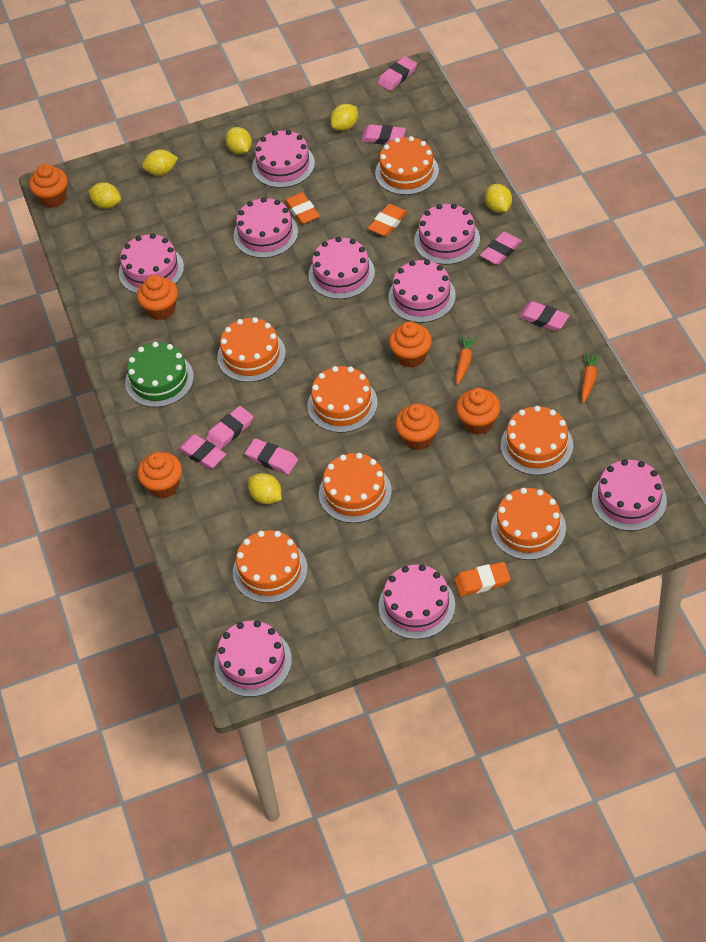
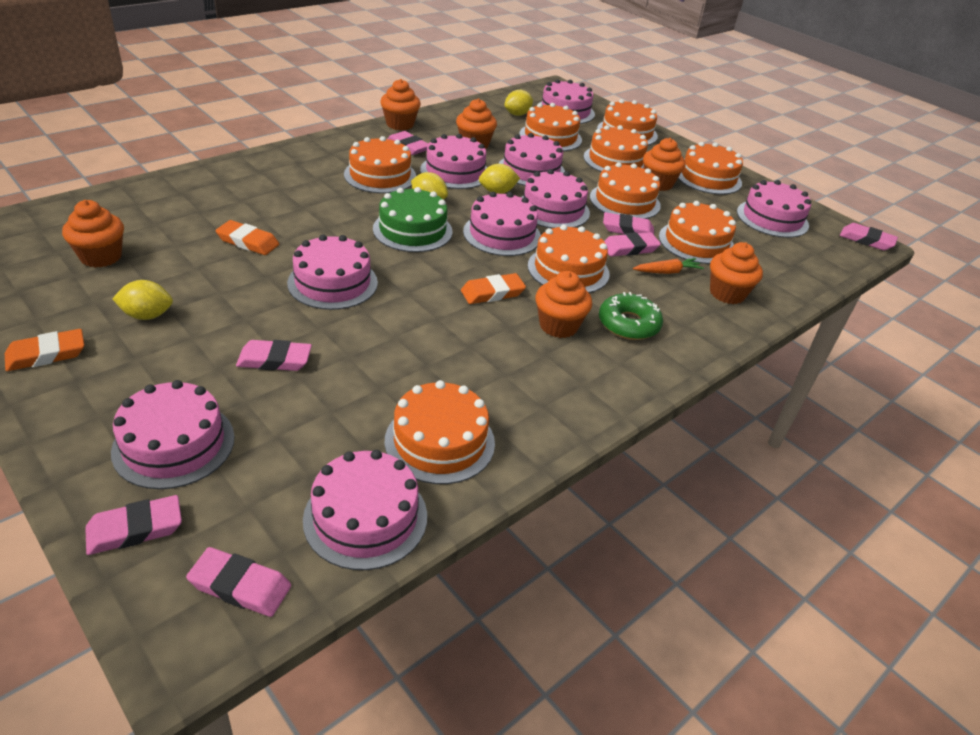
green donut: none = 0 -> [599,292,663,340] = 1
orange cake: [217,317,286,382] [233,530,308,603] [308,366,378,433] [319,453,392,523] [375,136,439,195] [491,488,566,560] [501,406,573,475] = 7 -> [344,136,416,193] [385,380,495,484] [519,103,582,151] [528,224,609,293] [583,125,648,172] [590,162,661,219] [597,99,658,145] [659,201,736,264] [678,142,743,194] = 9
orange carrot: [456,335,477,385] [581,352,601,403] = 2 -> [633,258,704,274] = 1
yellow lemon: [88,182,121,209] [142,149,178,176] [225,127,252,154] [248,473,282,504] [330,104,358,131] [485,184,512,213] = 6 -> [112,280,173,320] [411,172,448,200] [479,164,520,194] [505,90,533,116] = 4

